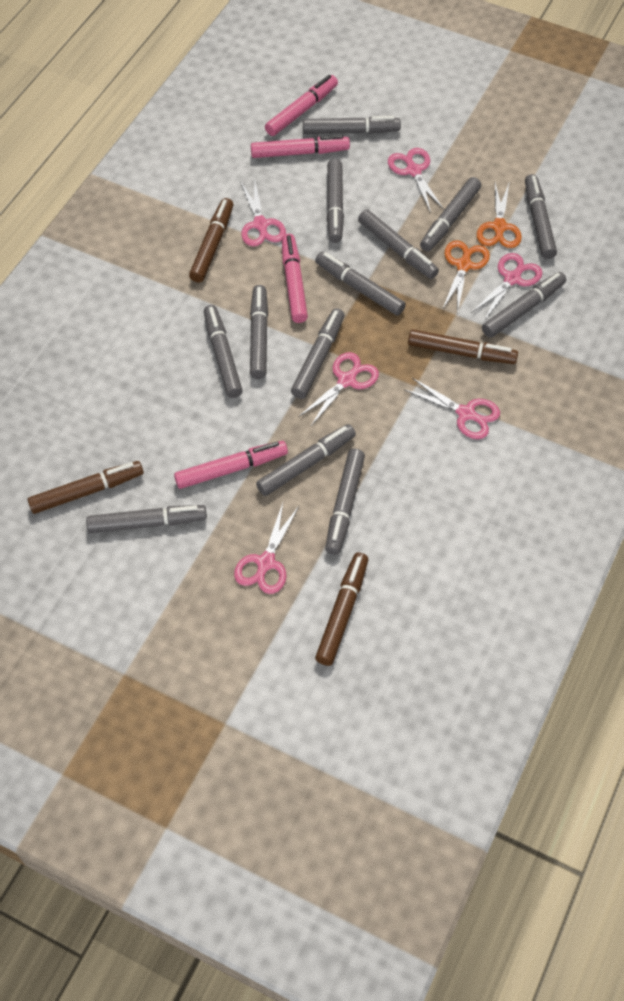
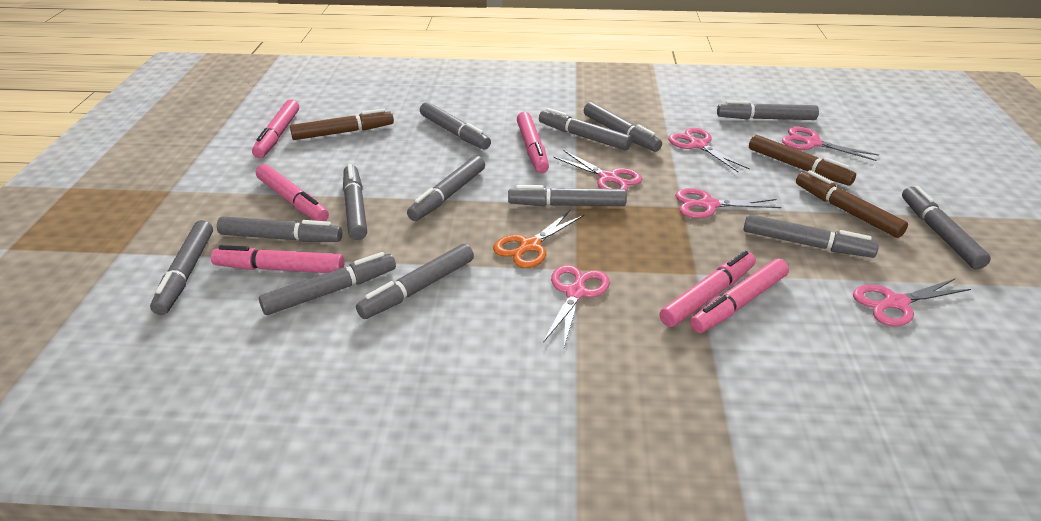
brown marker: [28,461,143,514] [189,198,234,283] [315,553,368,666] [408,329,518,364] = 4 -> [290,108,394,140] [749,135,856,186] [796,170,908,238] = 3
orange scissors: [442,240,490,314] [477,181,522,248] = 2 -> [493,210,584,268] = 1
pink marker: [174,441,288,489] [251,135,350,158] [265,75,338,136] [282,234,308,323] = 4 -> [211,245,344,273] [252,99,299,158] [256,164,329,221] [517,112,549,173] [659,251,756,327] [690,259,789,333] = 6

